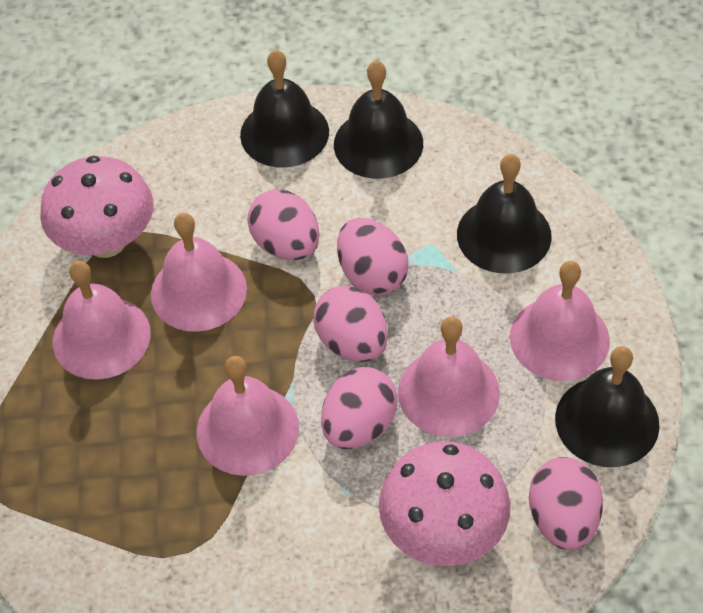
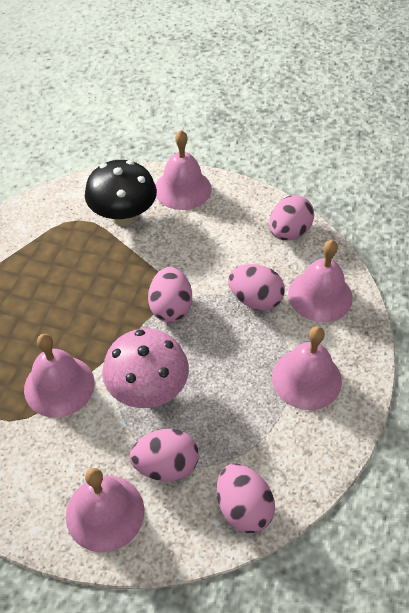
black bell: [240,50,329,167] [334,60,423,179] [457,154,552,273] [555,346,660,467] = 4 -> none = 0
black mushroom: none = 0 -> [85,160,157,226] = 1
pink mushroom: [40,156,154,258] [379,441,511,566] = 2 -> [102,329,189,408] = 1

